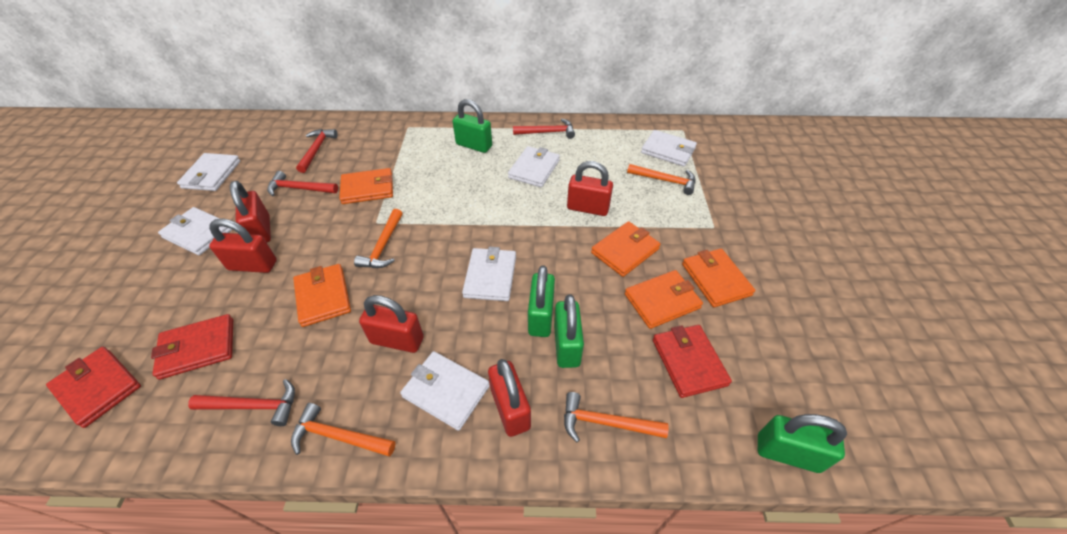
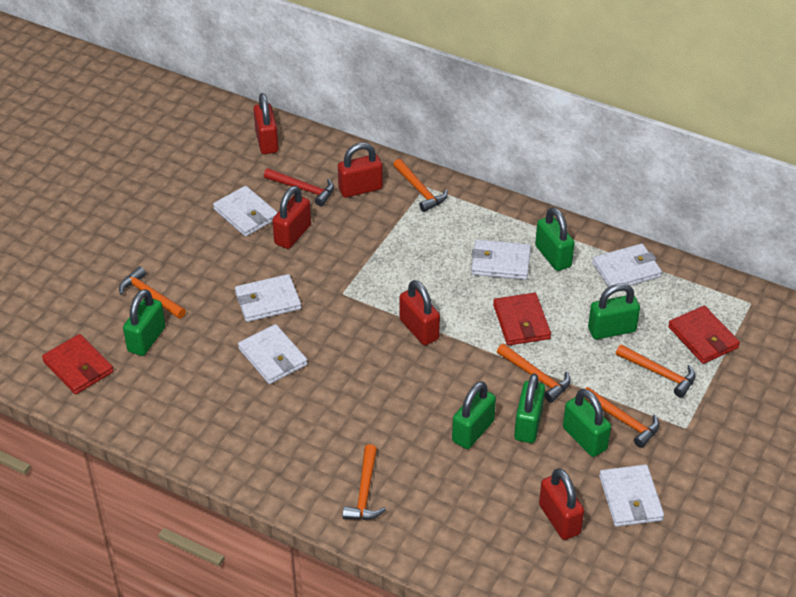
green padlock: [452,99,492,153] [528,265,555,337] [554,294,584,368] [758,414,847,473] = 4 -> [123,289,165,356] [452,381,496,449] [514,373,545,443] [535,207,575,271] [563,389,611,457] [588,283,640,340] = 6
orange hammer: [291,403,396,456] [354,209,403,268] [564,392,669,442] [627,164,696,195] = 4 -> [119,266,186,319] [342,444,386,520] [393,159,448,212] [497,344,570,403] [584,387,659,448] [616,344,696,398] = 6
orange wallet: [293,264,351,327] [339,168,393,204] [591,221,661,277] [625,270,703,329] [682,248,755,307] = 5 -> none = 0
red hammer: [188,379,295,426] [267,171,338,196] [296,129,338,173] [513,119,575,139] = 4 -> [264,168,334,206] = 1

